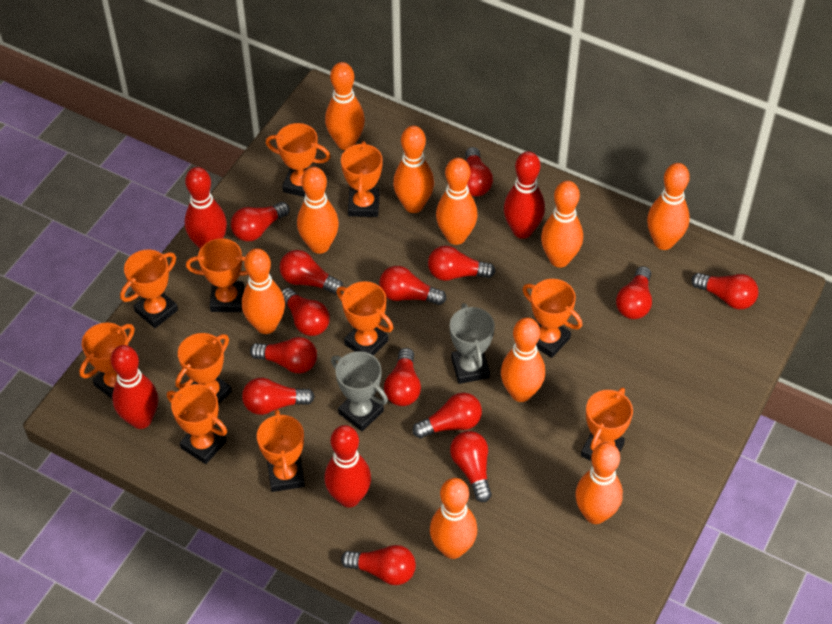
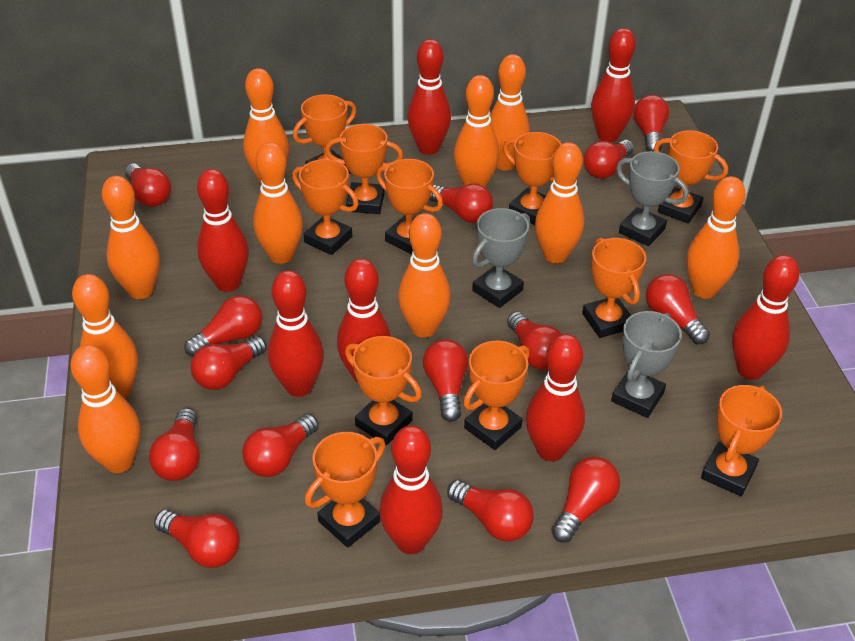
grey trophy: [331,351,388,431] [450,303,495,384] = 2 -> [472,208,530,308] [611,311,682,418] [616,151,688,246] = 3
red bowling pin: [111,345,158,429] [185,167,227,249] [325,425,371,507] [504,151,545,239] = 4 -> [197,169,249,292] [268,270,324,397] [337,259,391,383] [379,425,443,554] [407,39,451,155] [526,334,585,461] [591,28,636,142] [732,255,800,380] = 8

